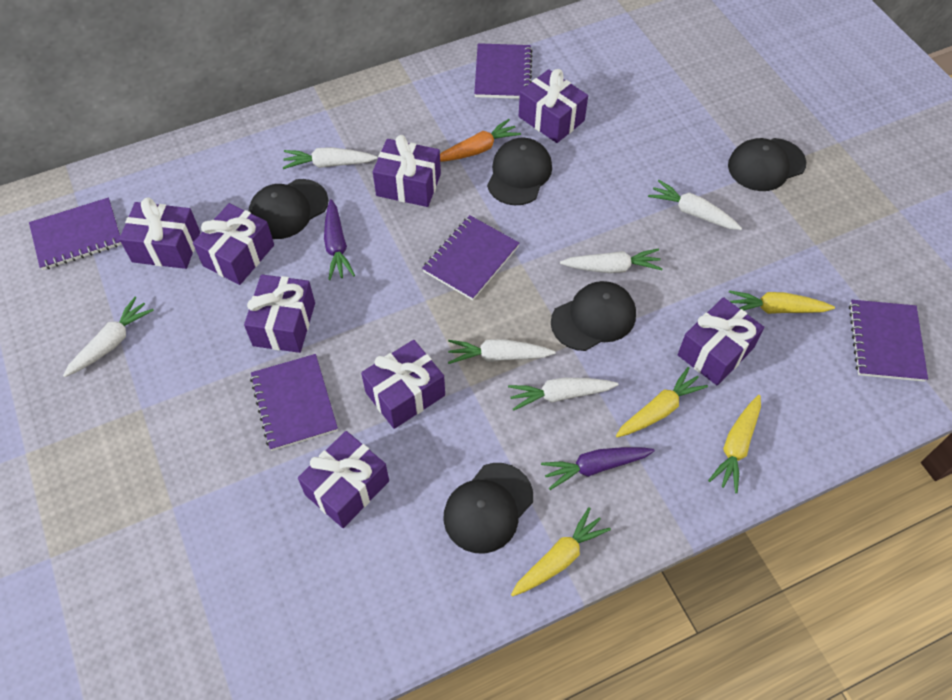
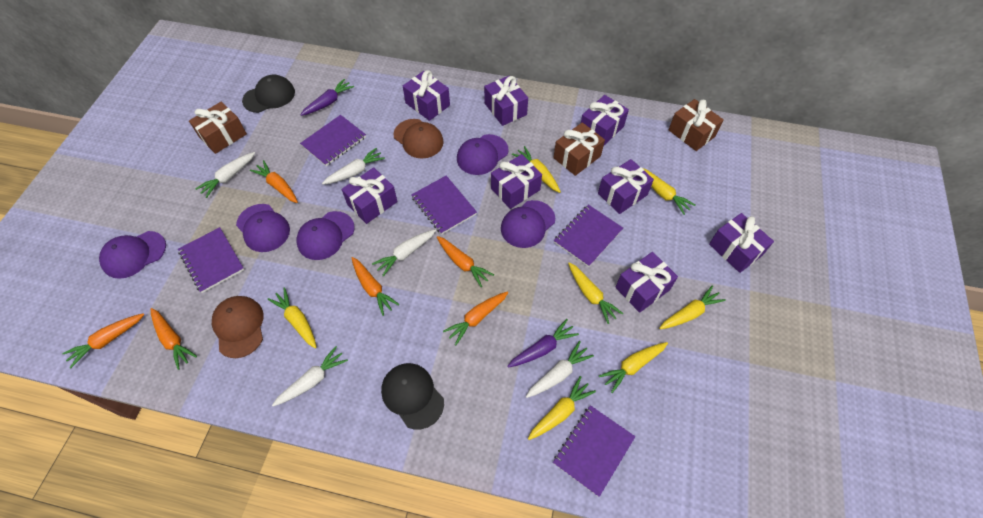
black cap: [249,179,328,239] [443,463,533,553] [487,138,552,205] [551,281,636,351] [728,138,806,191] = 5 -> [242,74,295,113] [381,363,444,430] = 2
brown cap: none = 0 -> [212,296,263,358] [393,119,444,158] = 2
brown gift: none = 0 -> [189,102,247,154] [553,122,605,176] [669,99,724,151] = 3
orange carrot: [440,119,521,162] = 1 -> [62,313,144,368] [151,308,197,370] [250,160,298,203] [352,257,400,316] [437,236,494,287] [443,291,508,345] = 6
purple cap: none = 0 -> [99,231,166,279] [236,204,290,252] [296,211,355,260] [457,134,509,175] [501,200,555,248] = 5
white carrot: [63,297,154,377] [283,147,378,169] [448,339,555,364] [508,378,619,411] [560,249,663,273] [648,180,742,230] = 6 -> [195,152,255,198] [272,346,348,406] [322,148,385,185] [372,229,436,276] [526,341,594,398] = 5
yellow carrot: [511,507,611,596] [616,367,708,437] [708,395,761,493] [729,290,835,314] = 4 -> [268,287,317,349] [512,146,561,193] [528,376,596,440] [568,262,623,324] [599,342,668,393] [643,168,696,215] [659,285,726,329] = 7

